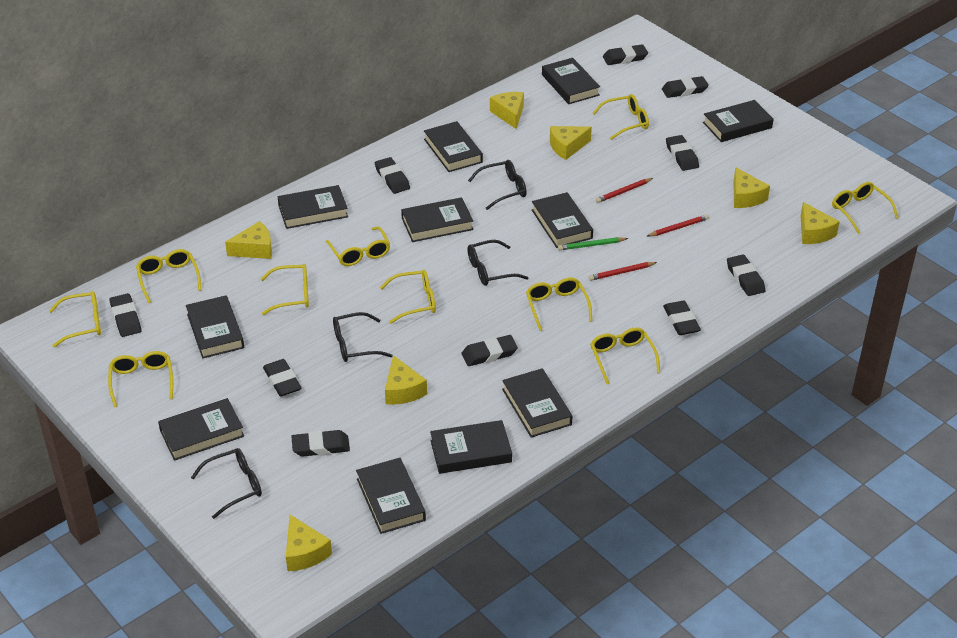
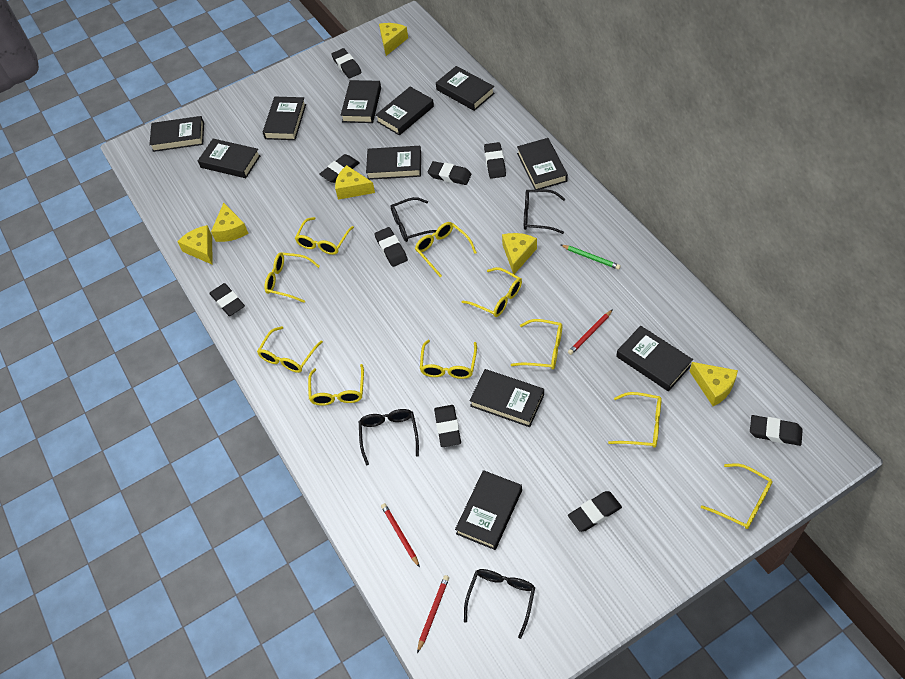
black eraser: [109,293,141,337] [263,359,302,397] [291,430,350,457] [375,157,410,194] [462,335,518,366] [603,44,648,65] [662,76,709,98] [663,301,701,335] [666,135,699,171] [727,255,765,296] = 10 -> [209,283,245,316] [319,154,360,183] [331,48,362,79] [374,227,408,267] [428,161,472,185] [434,405,461,447] [484,142,506,179] [568,491,622,532] [750,415,803,446] = 9
yellow cheese: [225,221,272,259] [286,515,332,571] [385,355,427,405] [490,92,524,129] [550,126,592,160] [734,167,770,208] [801,202,840,244] = 7 -> [177,225,213,265] [211,203,249,242] [335,165,375,200] [379,23,408,56] [502,233,537,274] [689,362,738,406] = 6

